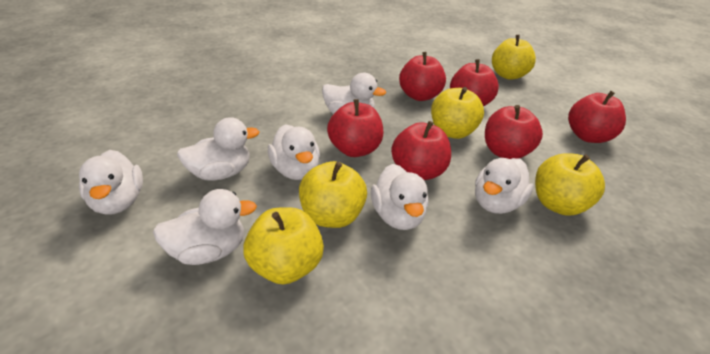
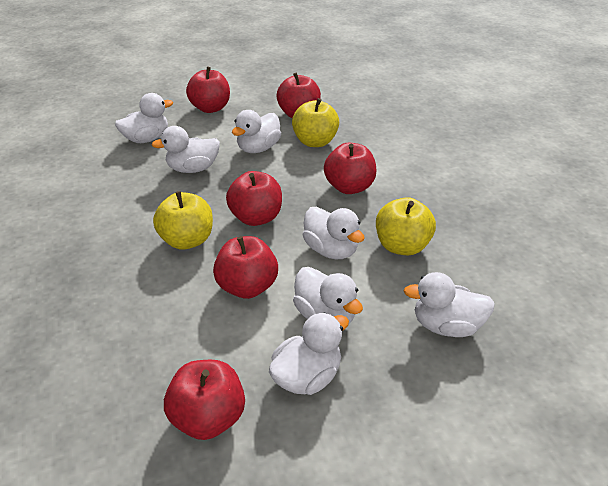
yellow apple: [243,207,324,285] [299,161,367,228] [431,87,484,139] [492,35,536,80] [535,153,605,216] = 5 -> [153,191,213,249] [292,98,339,147] [376,197,436,255] = 3

